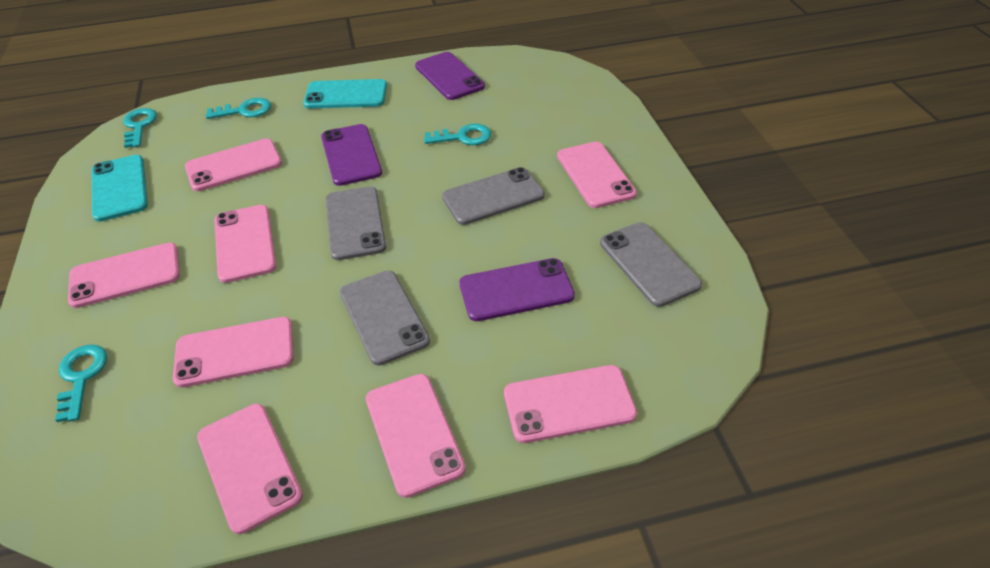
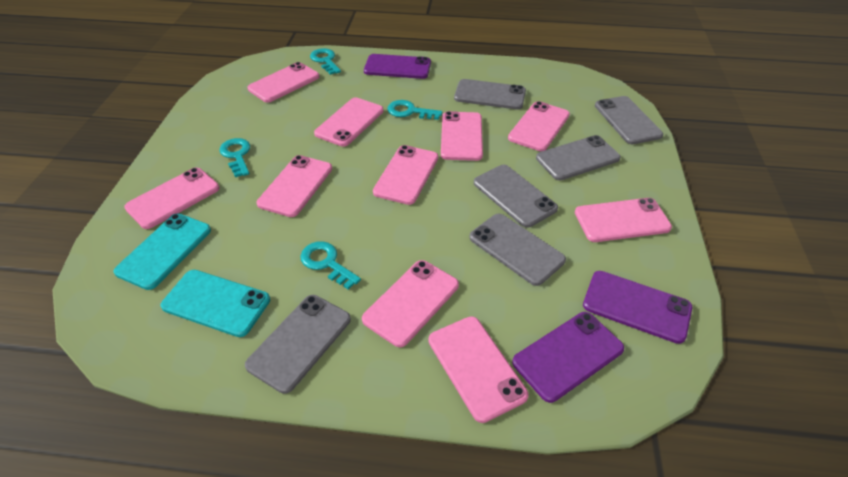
grey phone: [326,186,386,260] [340,270,430,365] [442,167,545,225] [600,222,702,307] = 4 -> [245,295,351,394] [454,79,526,110] [469,213,566,286] [474,165,558,228] [536,135,621,180] [595,96,663,144] = 6
pink phone: [68,243,180,308] [173,317,294,388] [185,138,282,191] [197,404,303,534] [214,205,276,283] [366,374,466,498] [504,365,637,443] [557,142,637,208] = 8 -> [124,168,219,229] [247,62,319,103] [257,155,332,217] [314,97,384,147] [362,260,459,347] [373,145,438,205] [428,316,529,423] [441,111,483,161] [508,101,570,151] [575,198,672,242] = 10

